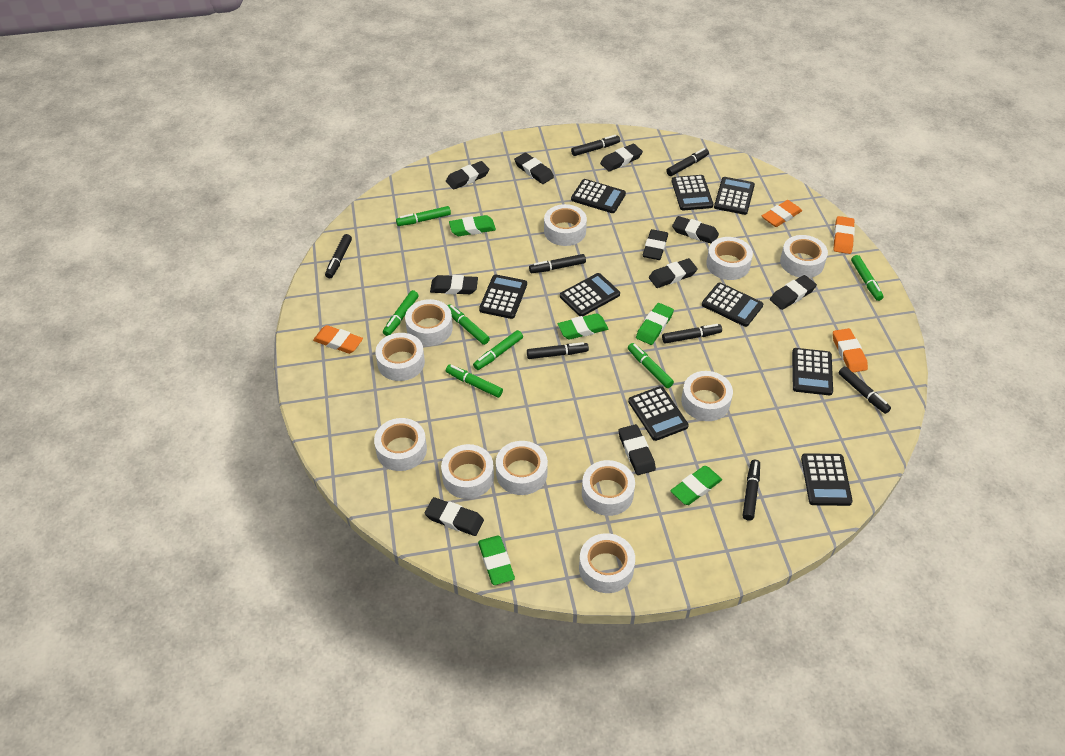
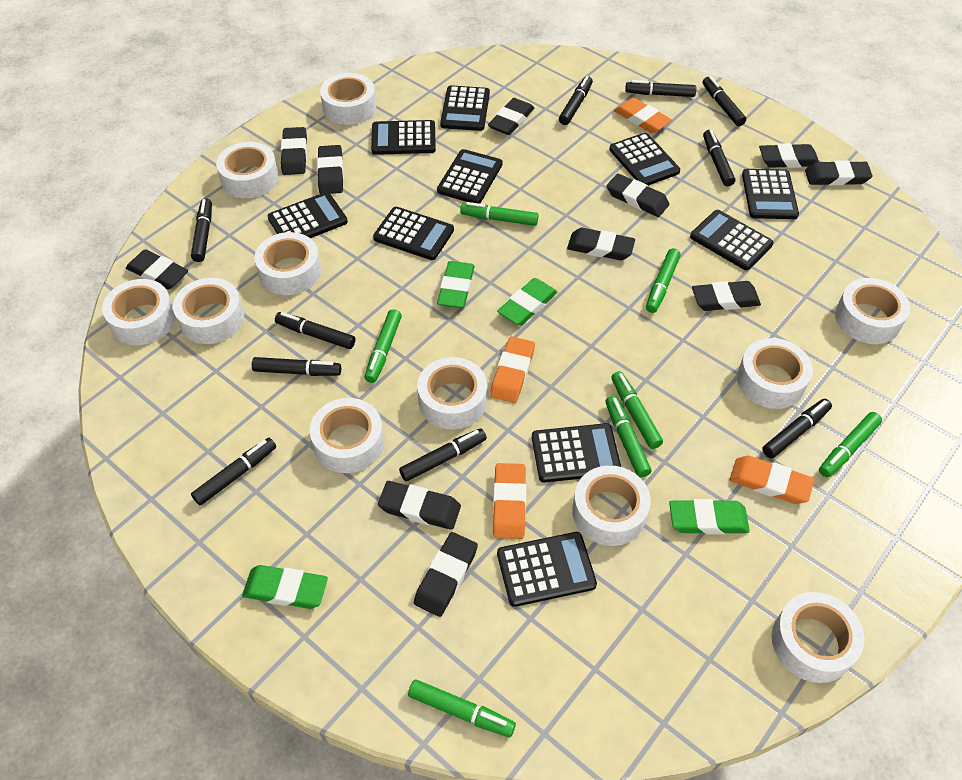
black calculator: [479,274,527,319] [560,273,620,316] [571,179,626,213] [628,386,689,441] [672,175,713,210] [702,283,763,327] [714,177,755,215] [792,348,833,395] [801,453,853,506] = 9 -> [268,192,348,238] [371,120,436,155] [373,207,454,260] [437,149,502,204] [440,85,490,131] [497,532,597,607] [532,423,621,483] [609,132,680,186] [690,210,774,270] [742,169,799,219] = 10
black eraser: [425,497,484,536] [430,275,478,295] [446,161,489,190] [514,152,554,184] [600,144,643,172] [619,424,656,475] [643,229,668,260] [649,258,698,288] [672,216,719,243] [770,275,817,310] = 10 -> [126,249,188,290] [281,127,307,175] [317,145,344,194] [378,481,461,530] [414,532,478,617] [488,98,534,135] [567,228,635,260] [607,173,669,217] [692,281,761,311] [759,143,819,168] [805,160,873,186] = 11
black marker: [325,234,352,278] [527,342,589,359] [529,254,586,273] [571,135,620,156] [662,324,722,343] [666,148,709,176] [742,460,760,521] [839,366,891,414] = 8 -> [191,198,212,262] [191,438,276,505] [252,357,341,376] [275,312,355,349] [399,428,487,481] [559,76,593,125] [625,80,696,97] [703,76,746,126] [703,130,735,186] [762,399,832,458] = 10
green eraser: [449,215,496,236] [478,535,515,585] [558,313,608,339] [636,303,674,345] [670,466,722,505] = 5 -> [242,565,328,609] [437,261,475,308] [497,278,558,326] [669,499,750,534] = 4

